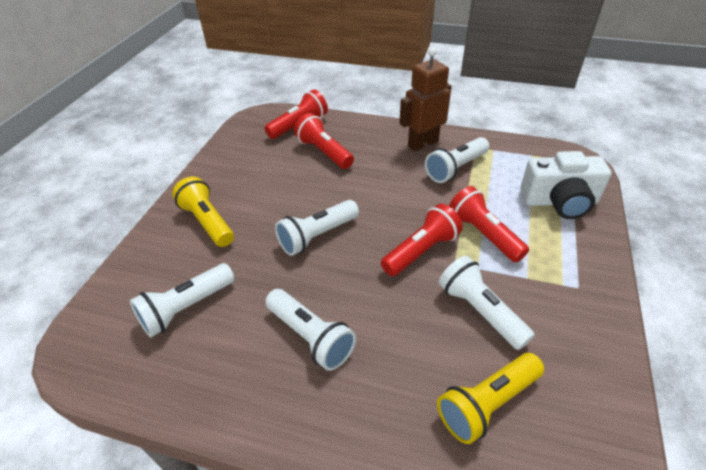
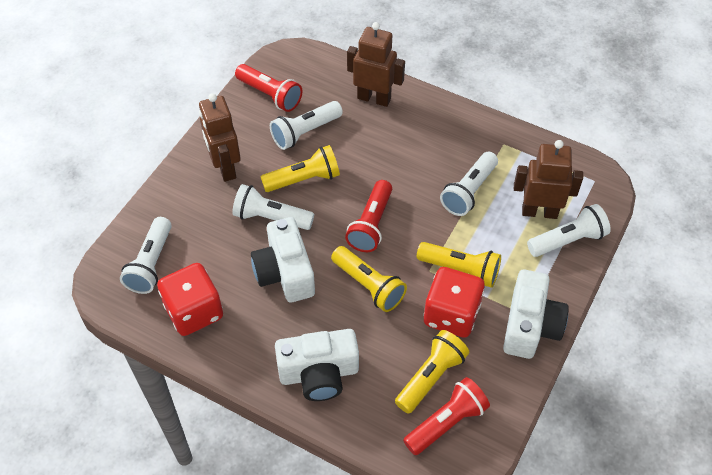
brown robot: [399,48,452,151] = 1 -> [199,93,241,182] [347,22,405,107] [514,140,583,219] = 3
red dice: none = 0 -> [157,263,223,336] [424,267,485,338] = 2
red flashlight: [265,89,328,139] [294,113,354,169] [381,204,463,276] [449,186,529,263] = 4 -> [235,64,303,112] [345,180,392,252] [403,377,490,455] = 3
white camera: [520,151,612,219] = 1 -> [251,217,315,302] [275,329,359,401] [503,269,569,359] = 3
yellow flashlight: [172,176,234,247] [437,353,544,444] = 2 -> [261,145,340,192] [331,246,407,312] [395,330,469,414] [417,242,501,288] = 4

